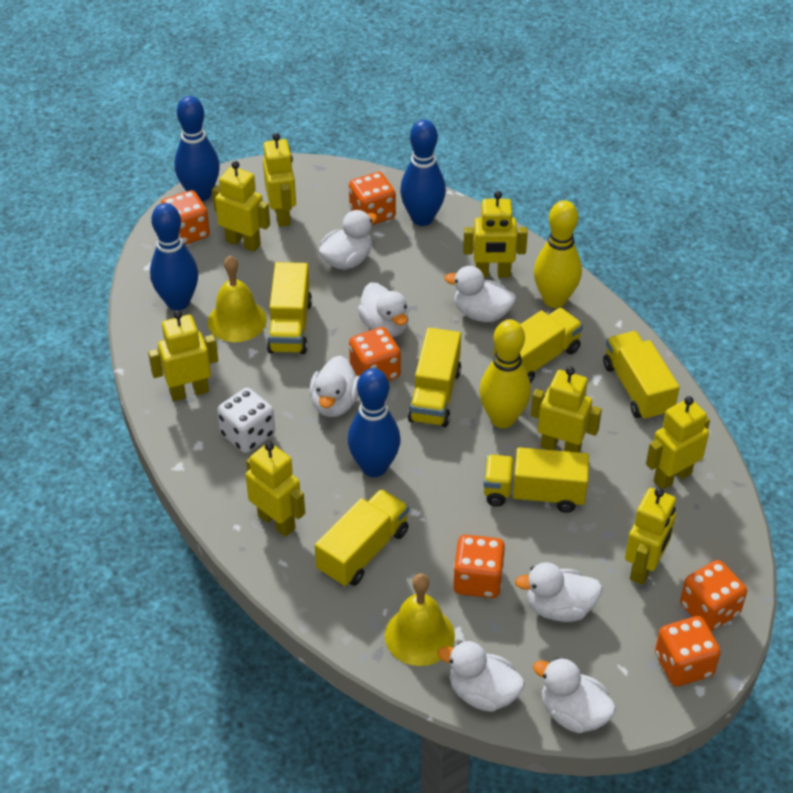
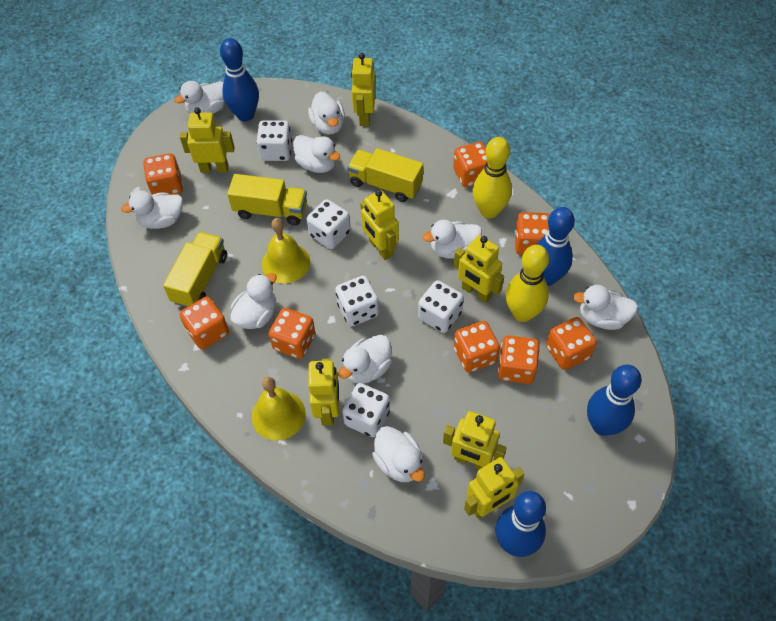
orange dice: [161,190,210,245] [349,172,396,225] [349,327,401,381] [453,535,505,598] [655,616,721,687] [680,560,747,631] = 6 -> [143,153,183,195] [179,297,229,350] [269,308,315,359] [453,142,487,188] [454,321,500,373] [498,335,540,384] [515,212,550,255] [546,317,597,370] = 8
white dice: [217,388,275,453] = 1 -> [256,120,292,161] [307,199,351,249] [335,276,379,326] [342,383,390,437] [418,280,464,333] = 5
white duck: [310,356,359,417] [319,210,377,270] [358,282,409,337] [438,641,525,712] [444,266,516,322] [515,562,603,622] [533,658,616,733] = 7 -> [121,191,183,229] [174,81,225,114] [230,273,276,329] [293,135,340,173] [308,91,345,135] [338,335,392,384] [372,426,425,482] [422,220,482,259] [573,285,638,330] = 9
yellow robot: [148,310,218,401] [212,161,270,252] [245,442,305,537] [263,133,296,227] [463,191,528,278] [531,366,602,453] [625,488,676,585] [646,396,710,490] = 8 -> [180,107,235,173] [308,358,339,426] [351,53,376,126] [360,190,399,260] [443,411,507,469] [454,235,504,303] [464,457,524,518] = 7
yellow truck: [267,262,312,354] [315,489,409,587] [408,328,461,427] [483,447,589,513] [493,308,583,383] [603,331,680,421] = 6 -> [163,232,227,307] [227,174,307,225] [347,148,423,202] = 3

